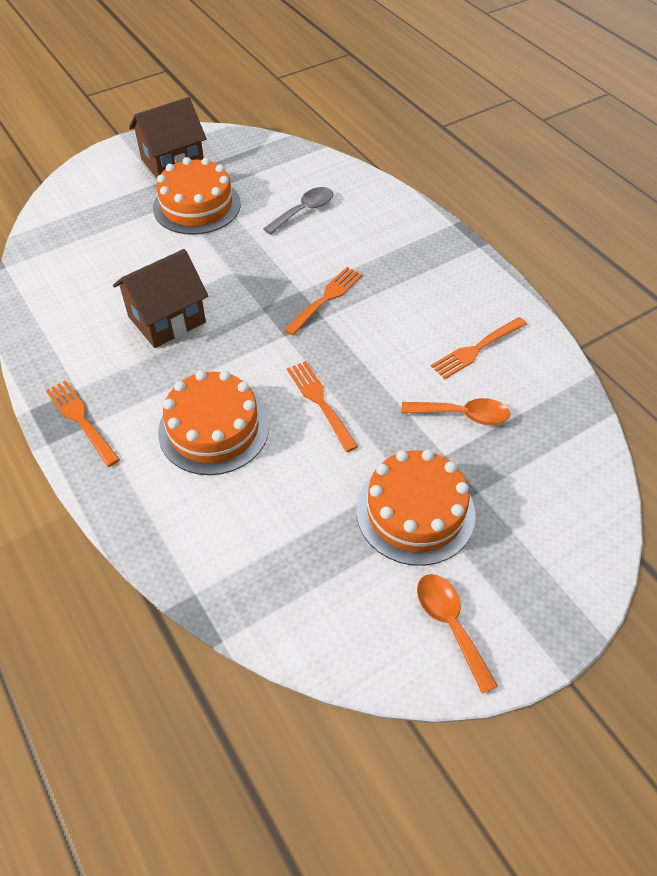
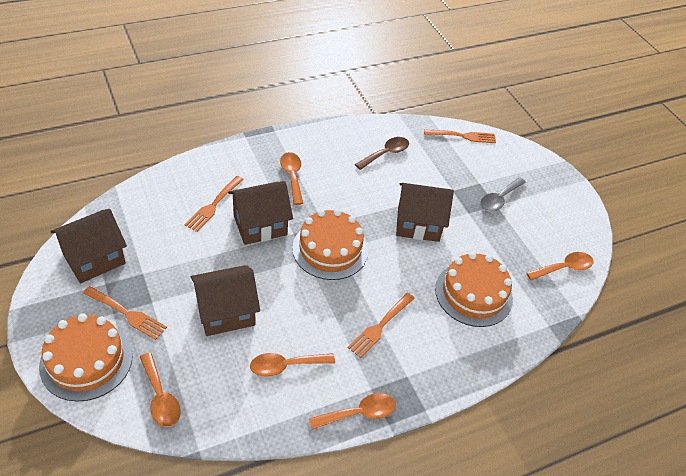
brown house: [113,249,208,348] [129,97,207,178] = 2 -> [50,209,127,283] [191,265,260,336] [228,181,293,245] [396,183,454,242] = 4
brown spoon: none = 0 -> [355,137,409,170] = 1
orange spoon: [401,398,510,425] [417,574,498,694] = 2 -> [140,353,181,427] [250,353,335,377] [280,152,303,205] [309,393,396,430] [526,252,593,281] = 5

